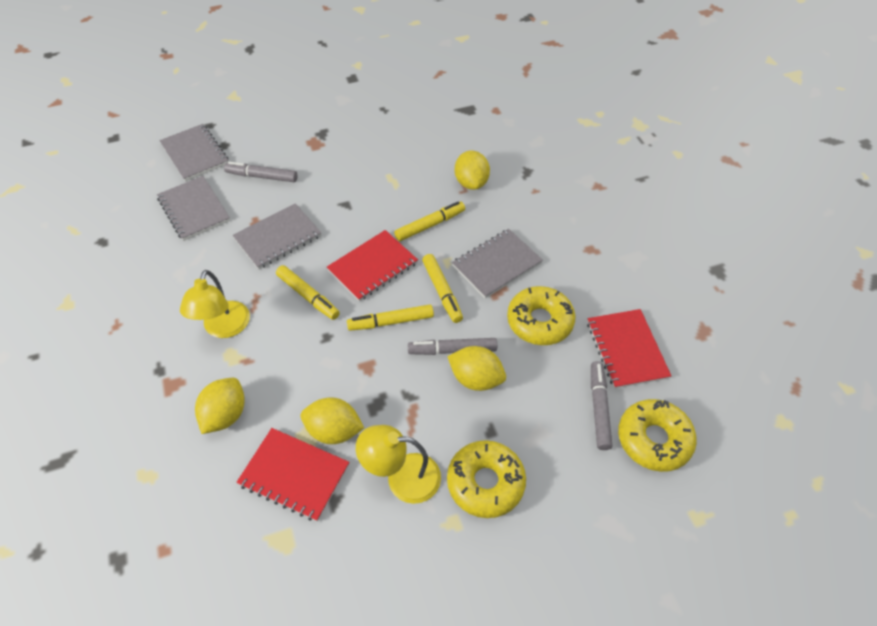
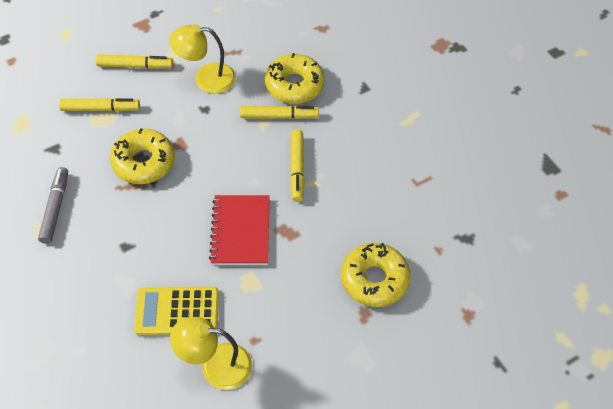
grey marker: [224,162,297,182] [408,338,497,355] [591,361,613,450] = 3 -> [38,167,68,244] = 1
grey notebook: [157,176,230,241] [160,124,228,181] [233,203,321,269] [452,229,543,299] = 4 -> none = 0
red notebook: [236,428,349,521] [327,230,418,301] [587,309,671,389] = 3 -> [209,195,270,265] = 1
yellow calculator: none = 0 -> [134,287,219,336] = 1
yellow lemon: [195,378,245,434] [300,397,364,444] [447,346,506,391] [455,150,490,190] = 4 -> none = 0

